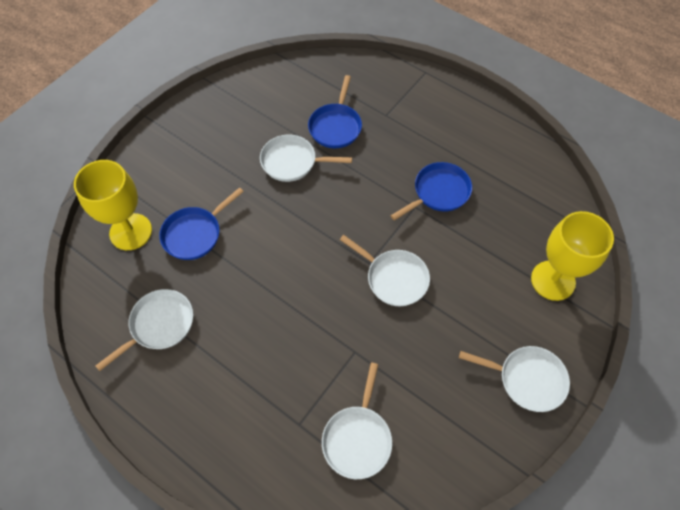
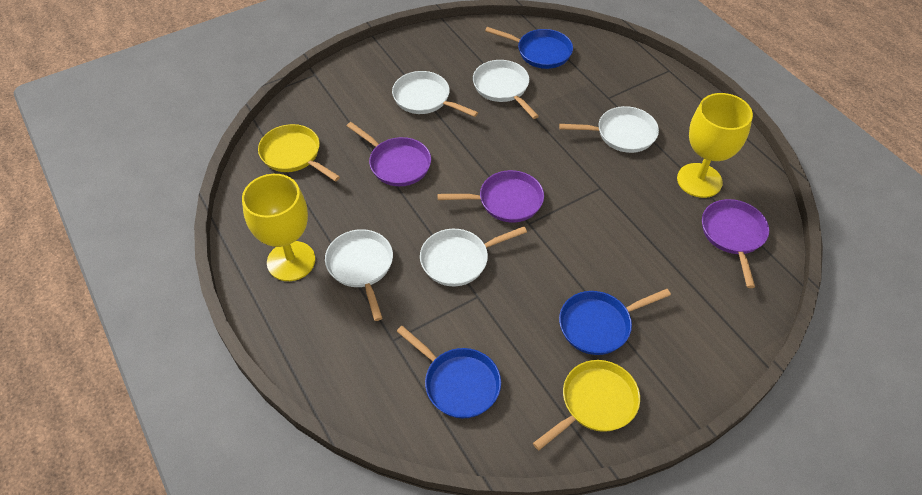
purple pan: none = 0 -> [347,122,431,186] [437,170,544,222] [702,199,769,288] = 3
yellow pan: none = 0 -> [258,124,340,182] [533,360,640,450] = 2

